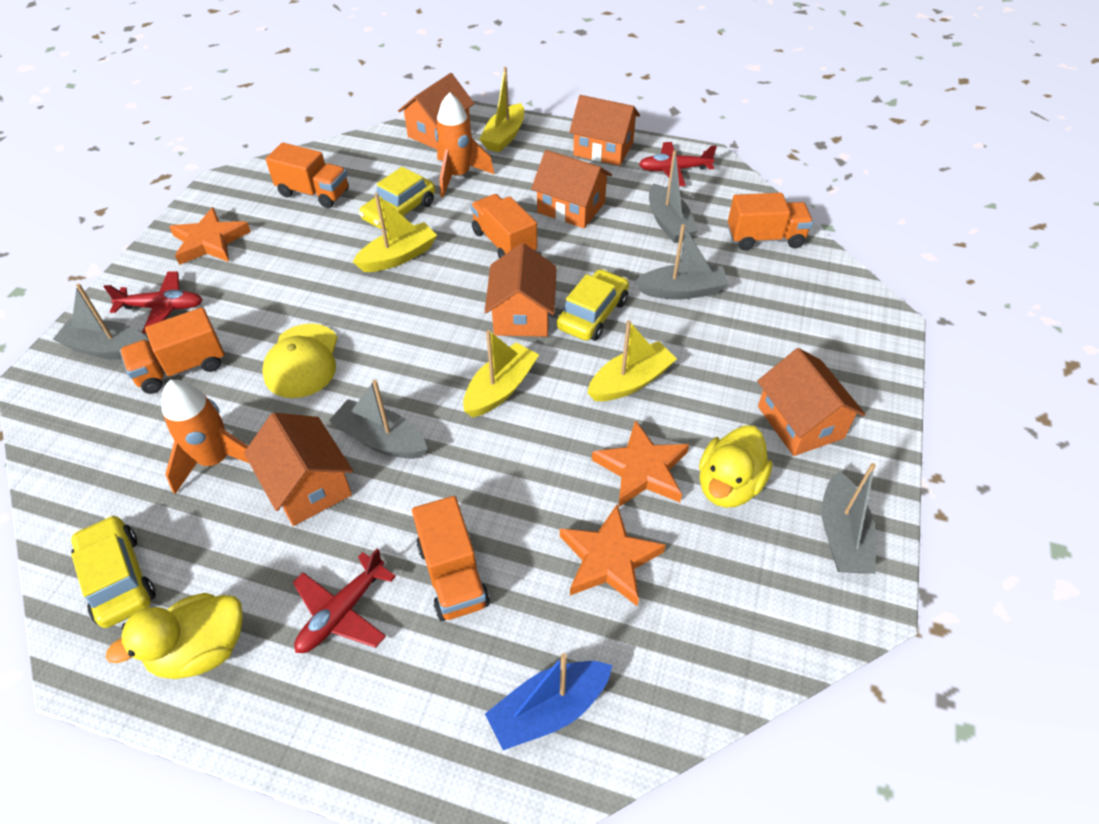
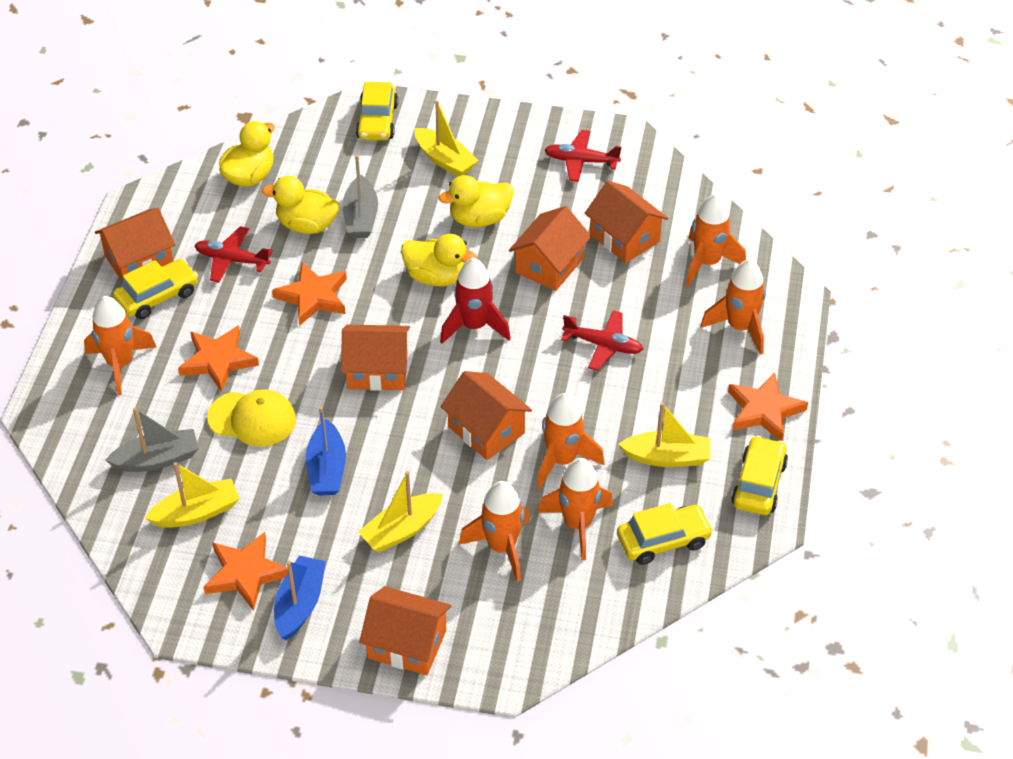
blue boat: [485,653,612,750] = 1 -> [274,556,326,640] [306,406,346,496] = 2
grey boat: [52,284,149,360] [329,380,427,459] [635,224,729,300] [649,150,698,243] [822,463,876,574] = 5 -> [105,408,199,472] [342,155,378,238] = 2
orange rocket: [162,380,249,494] [435,92,495,197] = 2 -> [84,296,157,395] [459,481,530,582] [537,393,605,489] [538,458,613,560] [686,194,746,286] [701,259,766,355] = 6
orange star: [169,207,251,265] [560,505,666,606] [592,420,689,507] = 3 -> [178,325,259,392] [204,532,288,611] [272,262,347,326] [728,372,808,441] = 4
orange truck: [120,307,225,394] [266,143,349,208] [412,496,490,621] [471,194,537,258] [728,193,813,251] = 5 -> none = 0
red rocket: none = 0 -> [440,258,511,344] = 1
yellow car: [71,515,156,628] [359,167,435,229] [557,269,629,341] = 3 -> [113,259,198,319] [356,82,398,141] [617,503,713,565] [731,435,788,515] = 4
yellow duck: [106,593,243,679] [699,425,773,508] = 2 -> [219,121,275,187] [262,176,339,234] [401,234,477,286] [439,175,514,227] = 4

